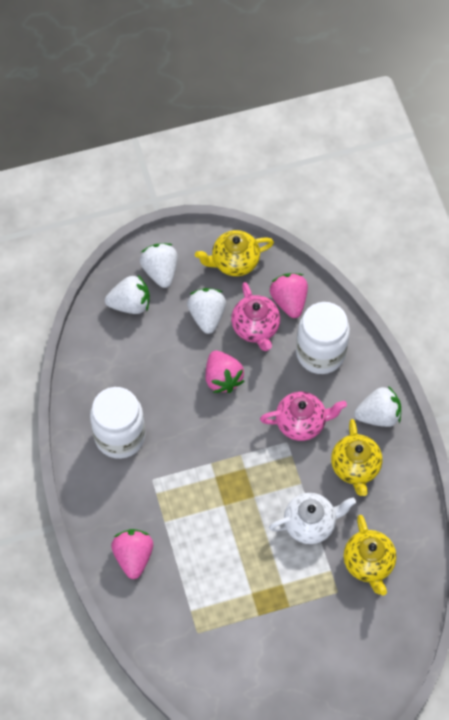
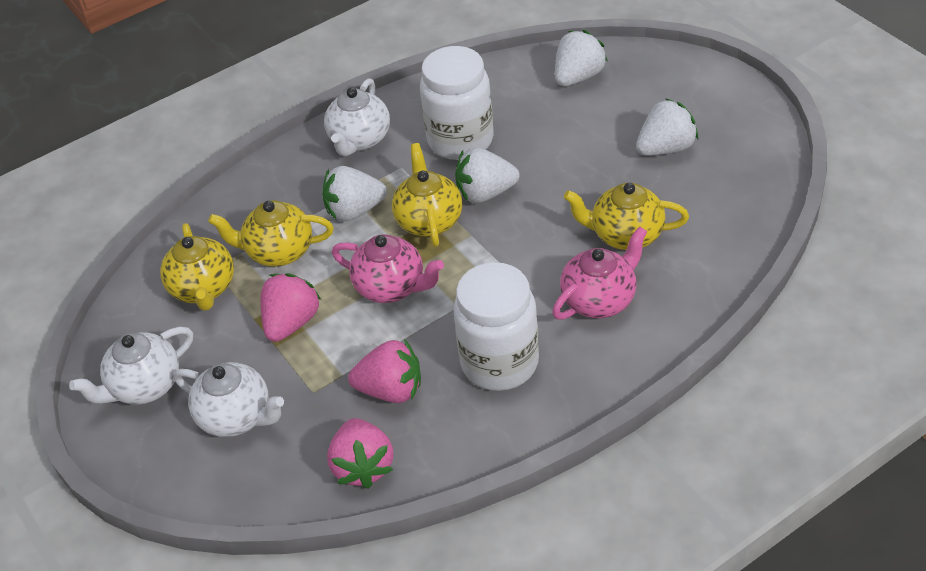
white teapot: [269,493,356,544] = 1 -> [69,327,193,405] [174,362,284,437] [324,78,390,156] = 3
yellow teapot: [195,230,274,276] [331,419,382,496] [344,515,397,596] = 3 -> [160,223,234,311] [208,200,334,267] [392,143,462,247] [564,183,689,250] = 4

